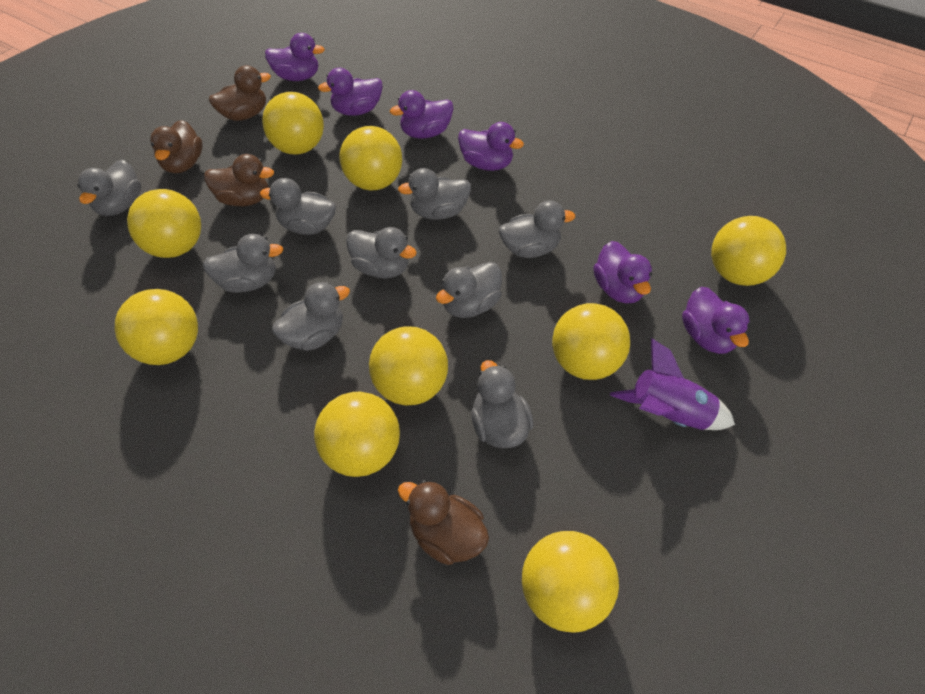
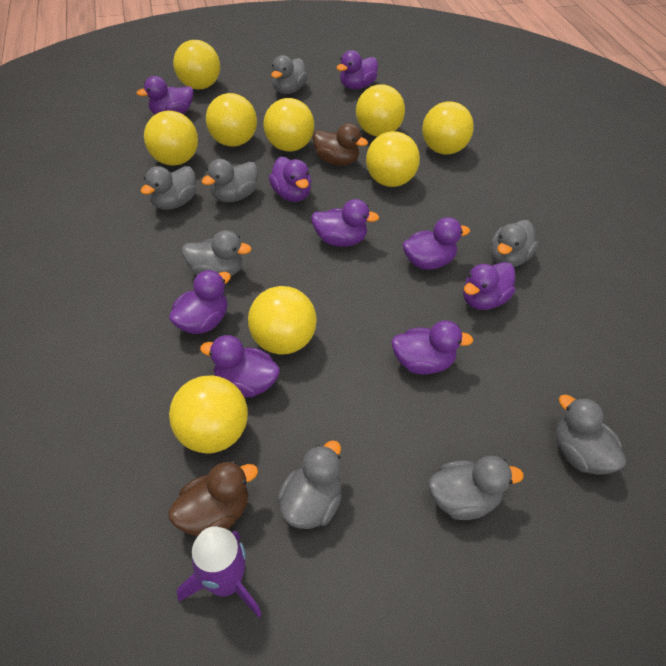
brown duck: [150,120,202,173] [204,154,274,206] [209,65,271,121] [398,480,489,565] = 4 -> [168,461,258,536] [313,123,368,166] = 2
grey duck: [77,160,141,216] [203,234,283,293] [260,178,336,235] [272,282,350,351] [346,227,417,278] [398,168,471,220] [436,262,502,318] [471,360,534,448] [499,201,575,258] = 9 -> [141,166,196,210] [182,230,252,276] [201,159,258,202] [271,55,308,94] [277,440,342,529] [429,456,524,520] [491,220,538,267] [556,395,626,475] = 8
purple duck: [265,33,325,81] [318,68,383,116] [390,90,454,139] [458,122,524,171] [593,241,652,303] [682,287,750,354] = 6 -> [136,76,193,115] [169,270,231,334] [200,335,280,397] [269,156,311,202] [311,199,379,247] [337,50,378,89] [391,320,474,375] [403,217,470,270] [463,262,516,310] = 9

